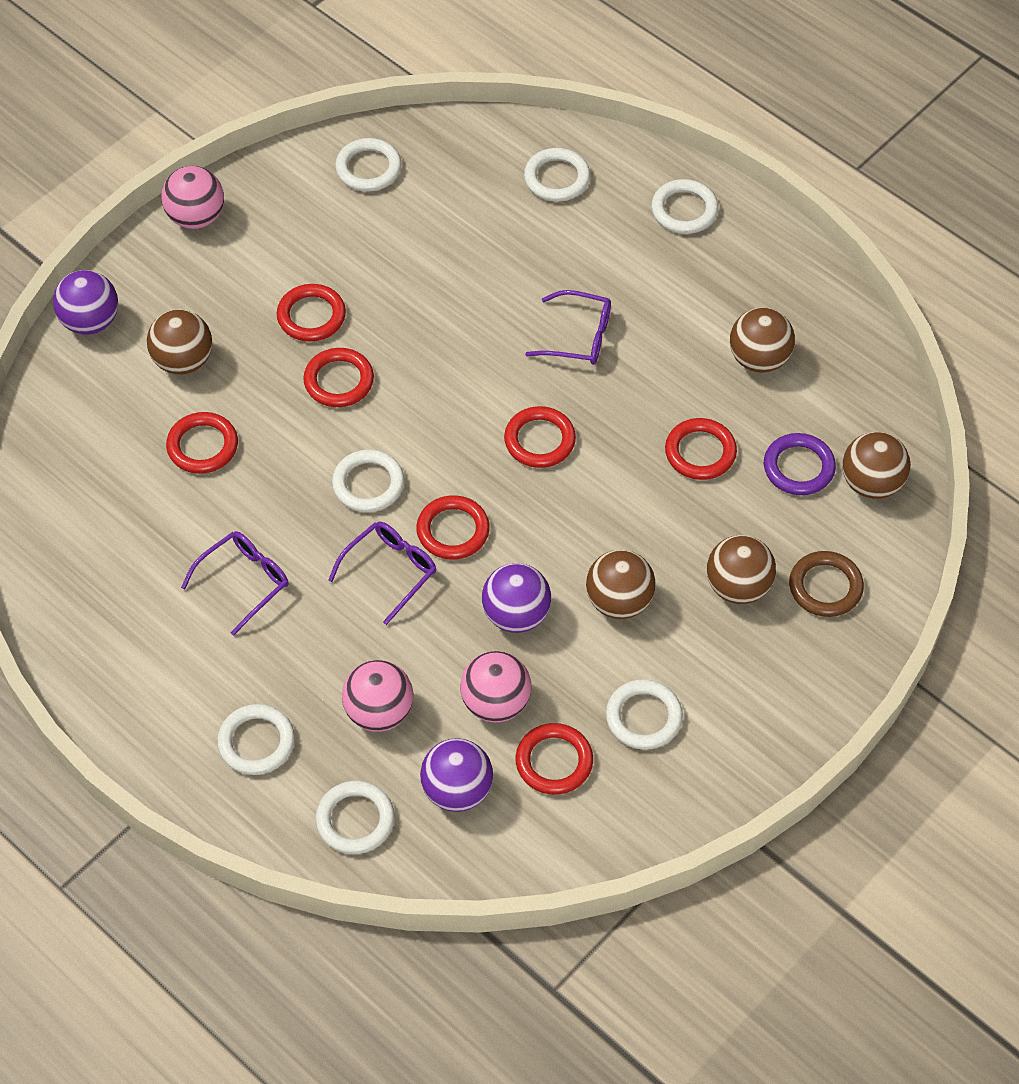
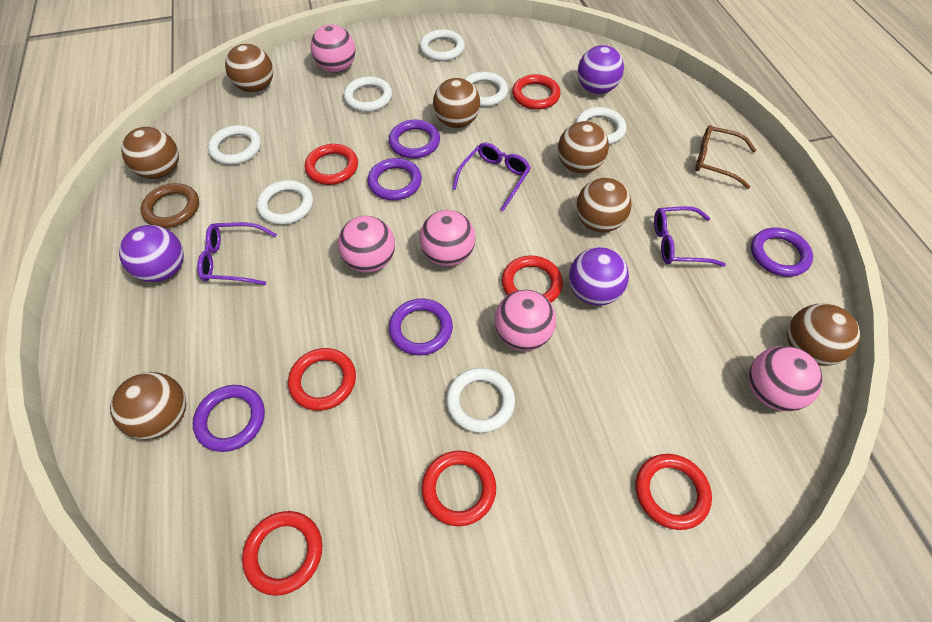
brown ball: [147,309,212,375] [586,550,656,619] [707,535,776,604] [730,307,795,373] [842,432,910,499] = 5 -> [110,372,186,440] [121,127,179,179] [225,44,273,93] [433,78,480,128] [558,121,609,173] [576,178,632,233] [787,304,860,366] = 7
brown glasses: none = 0 -> [695,125,756,189] = 1
pink ball: [162,166,224,229] [342,660,413,732] [460,651,532,722] = 3 -> [310,25,356,73] [338,216,395,273] [419,210,476,266] [494,290,556,351] [749,346,823,411] = 5
purple ring: [764,433,836,495] = 1 -> [193,385,265,452] [368,158,422,200] [389,119,440,159] [389,298,453,356] [751,227,813,277] = 5

